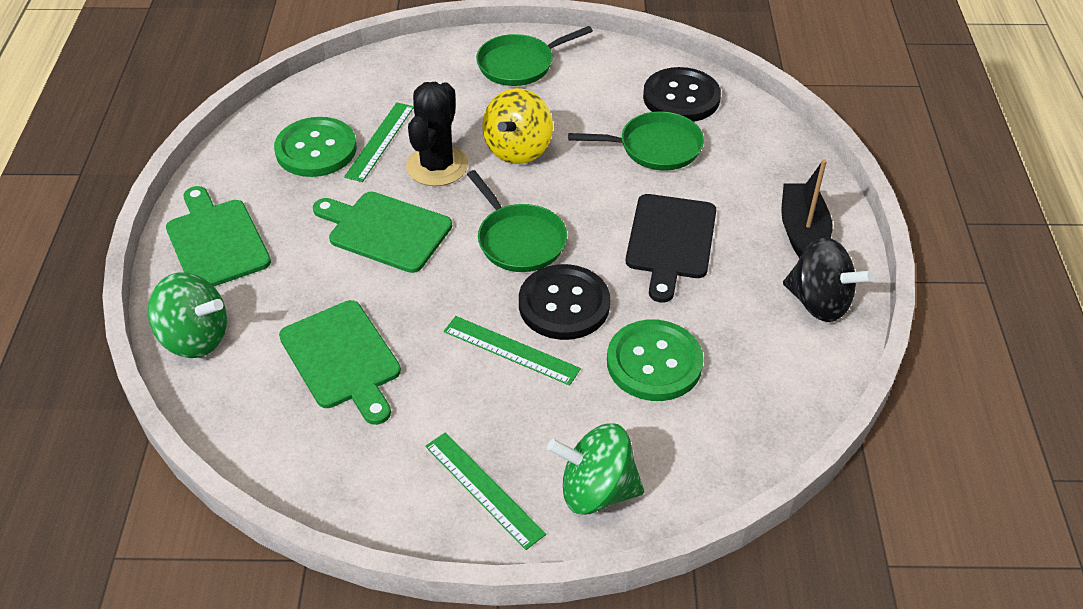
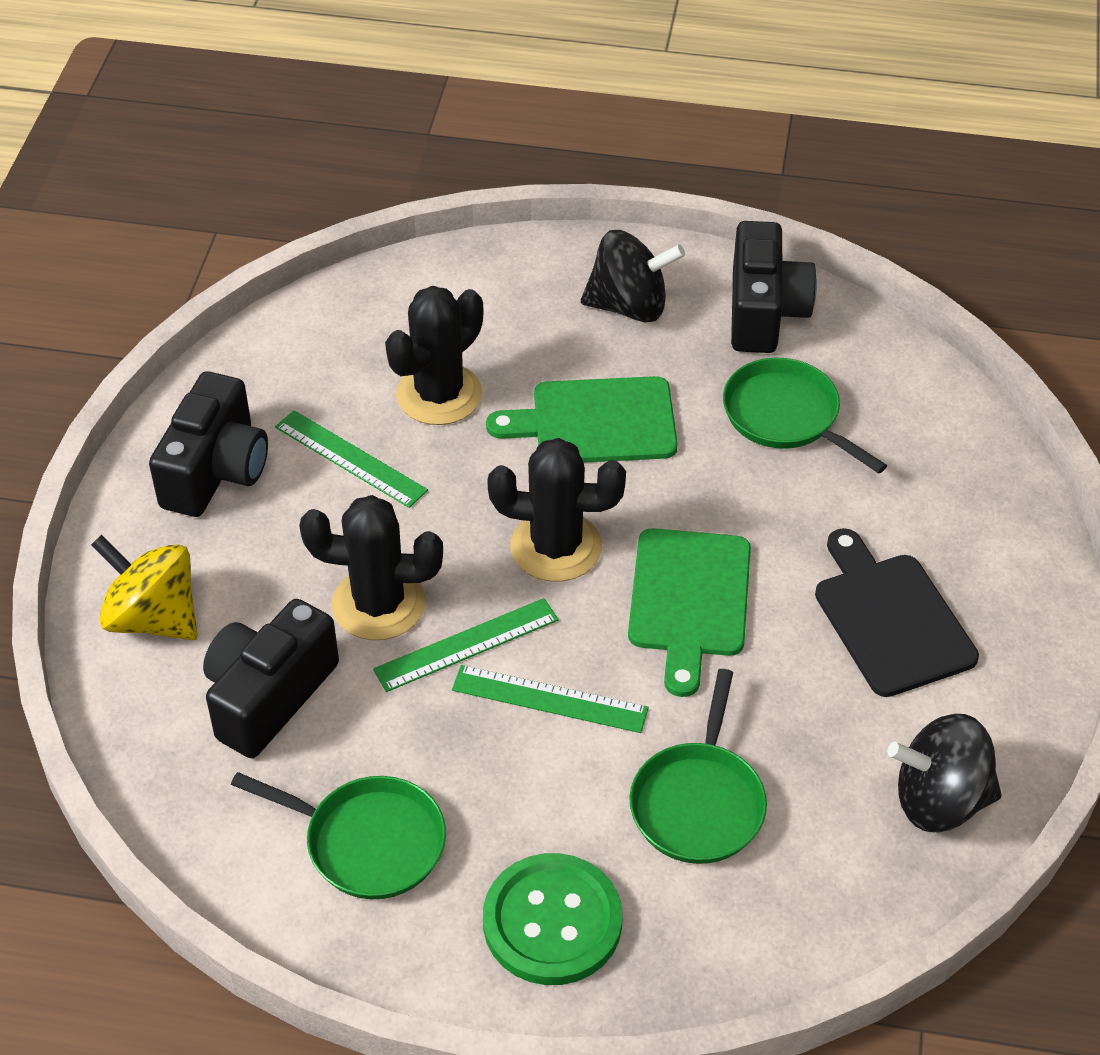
black boat: [781,159,833,259] = 1 -> none = 0
black button: [519,264,610,340] [643,67,721,122] = 2 -> none = 0
black cactus: [406,82,468,186] = 1 -> [299,495,443,640] [385,286,483,425] [487,438,626,582] = 3
black camera: none = 0 -> [149,371,268,517] [203,599,339,758] [731,221,817,353] = 3
black spinning top: [783,237,874,322] = 1 -> [581,230,685,323] [887,714,1002,832] = 2
green button: [274,117,357,177] [607,319,704,401] = 2 -> [483,853,622,985] = 1
green cutting board: [166,186,271,286] [279,300,401,425] [313,192,452,273] = 3 -> [486,376,678,463] [628,528,751,697] = 2
green spinning top: [148,272,227,358] [547,423,644,515] = 2 -> none = 0

